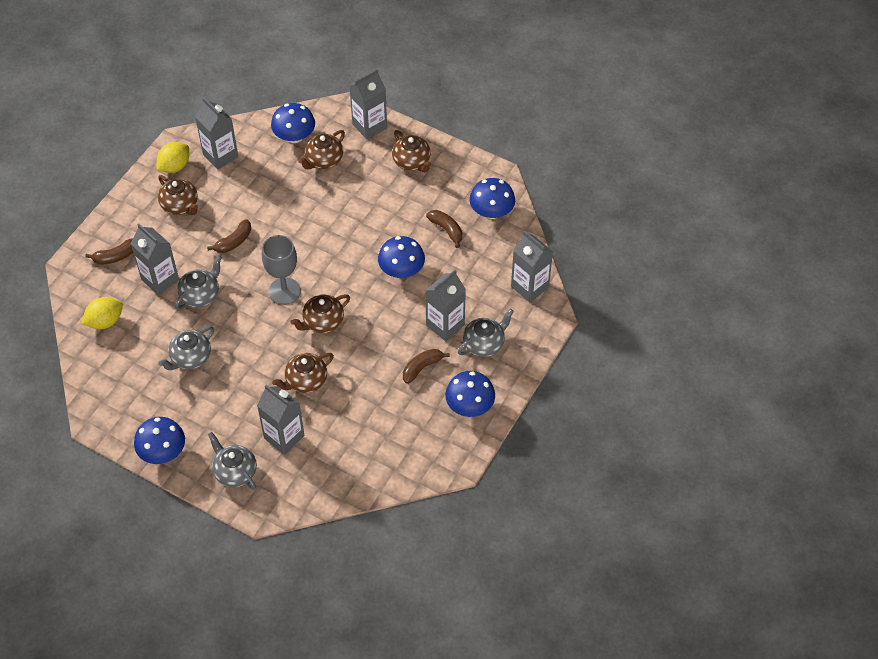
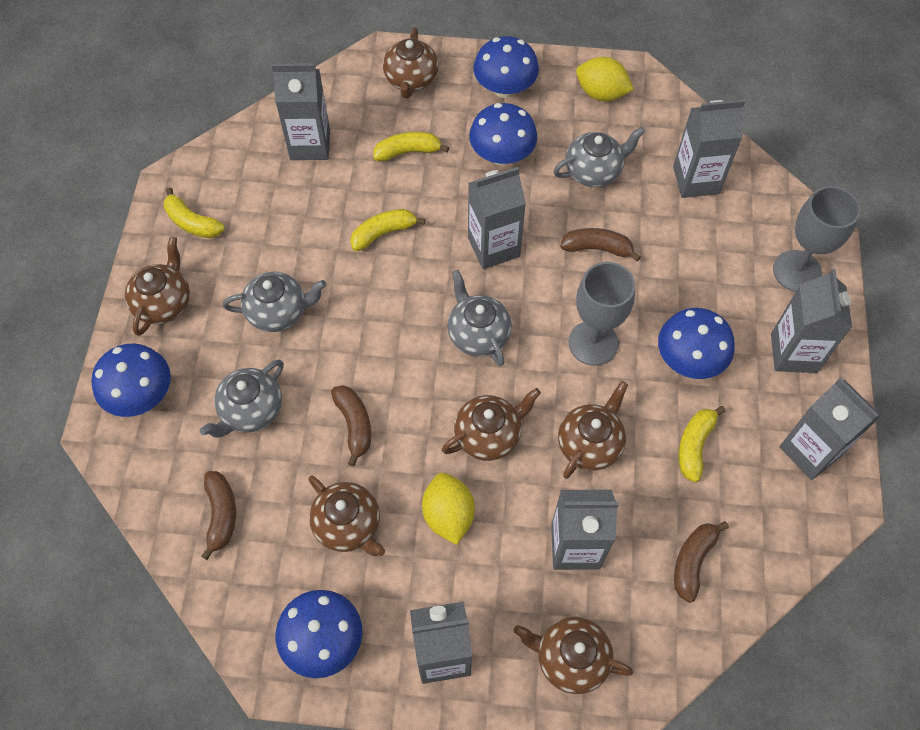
brown teapot: [158,175,198,215] [272,353,334,393] [290,294,350,333] [298,130,345,169] [392,130,431,172] = 5 -> [125,237,190,336] [308,475,385,556] [383,27,439,98] [442,388,541,461] [513,617,633,694] [558,381,628,479] = 6
grey carton: [130,224,179,295] [195,97,238,170] [257,385,305,455] [349,69,387,139] [425,270,466,341] [511,231,553,302] = 6 -> [272,63,330,160] [410,602,472,684] [468,167,526,269] [551,490,619,570] [673,99,745,198] [771,269,852,373] [780,378,881,480] = 7
grey goblet: [262,235,301,305] = 1 -> [568,262,635,366] [773,186,861,292] = 2
yellow banana: none = 0 -> [164,187,225,238] [350,209,425,251] [373,132,449,162] [678,406,726,482] = 4

